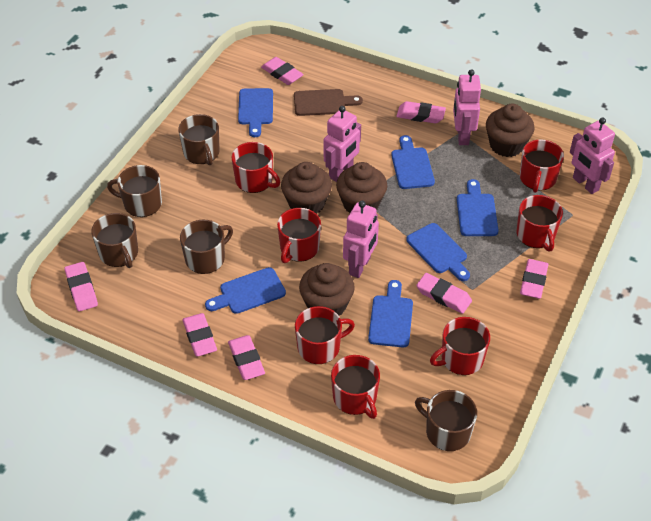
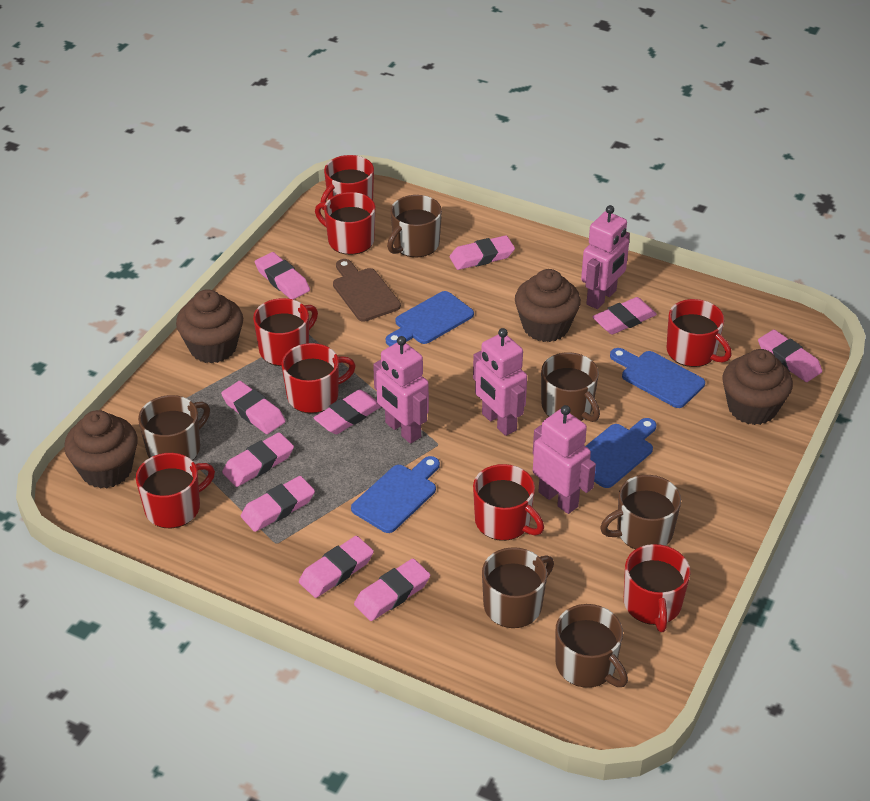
blue cutting board: [205,267,286,314] [238,88,273,137] [368,280,413,347] [391,135,435,189] [406,223,470,281] [457,179,499,236] = 6 -> [351,456,440,533] [386,291,474,346] [586,418,657,488] [610,348,705,408] = 4
brown mug: [91,213,138,268] [107,165,162,217] [178,114,220,165] [180,220,233,274] [415,390,477,451] = 5 -> [138,395,210,460] [387,195,442,257] [482,547,554,628] [541,352,600,422] [556,604,628,688] [600,475,681,549] = 6
pink eraser: [64,262,98,312] [182,313,217,357] [228,335,265,380] [261,57,304,85] [396,101,446,123] [416,273,472,314] [520,259,548,299] = 7 -> [221,381,286,434] [222,432,294,487] [241,476,315,532] [255,252,310,300] [299,536,374,598] [314,390,381,434] [354,559,430,621] [450,235,515,270] [592,297,657,334] [758,330,822,382] = 10
red mug: [231,142,280,193] [277,208,321,263] [295,306,355,364] [331,355,380,419] [430,317,490,375] [516,195,563,251] [520,139,564,193] = 7 -> [136,453,215,529] [253,298,318,366] [282,343,356,413] [315,192,375,255] [320,155,374,210] [473,464,544,541] [624,544,690,632] [667,299,731,367] = 8

